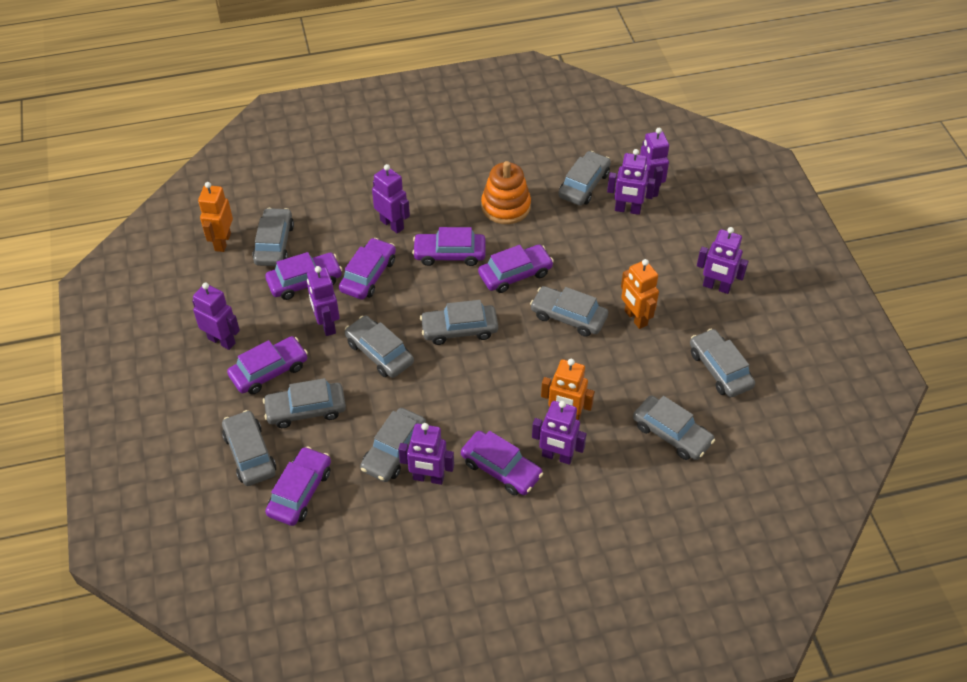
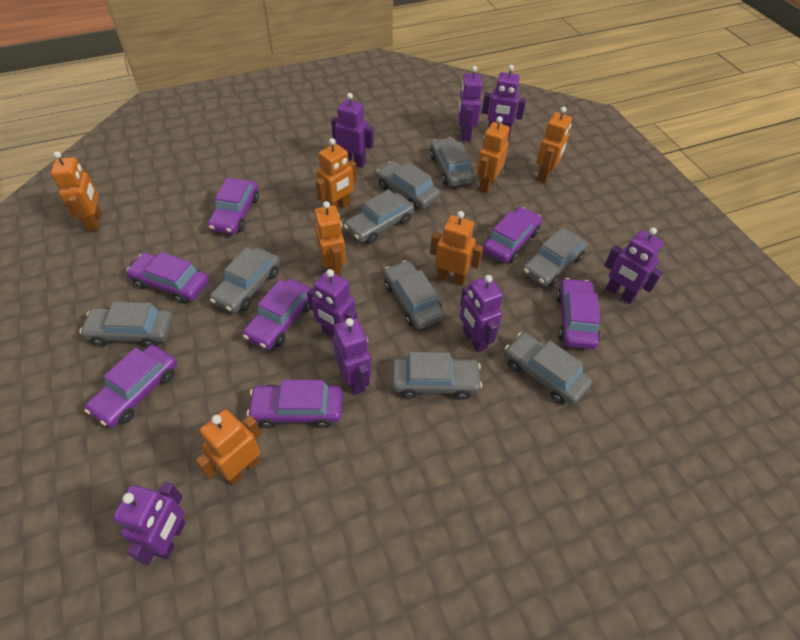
grey car: [222,410,276,486] [252,208,294,266] [263,378,346,428] [345,316,414,378] [360,408,426,482] [420,300,498,345] [530,286,608,337] [558,151,611,205] [633,396,715,460] [690,329,755,397] = 10 -> [79,302,173,347] [210,247,280,313] [344,189,414,244] [376,161,440,210] [384,260,445,329] [392,352,482,400] [430,137,474,187] [504,332,593,405] [522,227,588,287] = 9
orange robot: [198,182,233,252] [541,359,595,420] [621,259,659,329] = 3 -> [51,151,102,231] [195,409,261,485] [315,201,346,277] [316,138,357,211] [430,211,483,286] [476,116,510,194] [536,106,572,183] = 7
orange stacking toy: [481,161,531,224] = 1 -> none = 0

